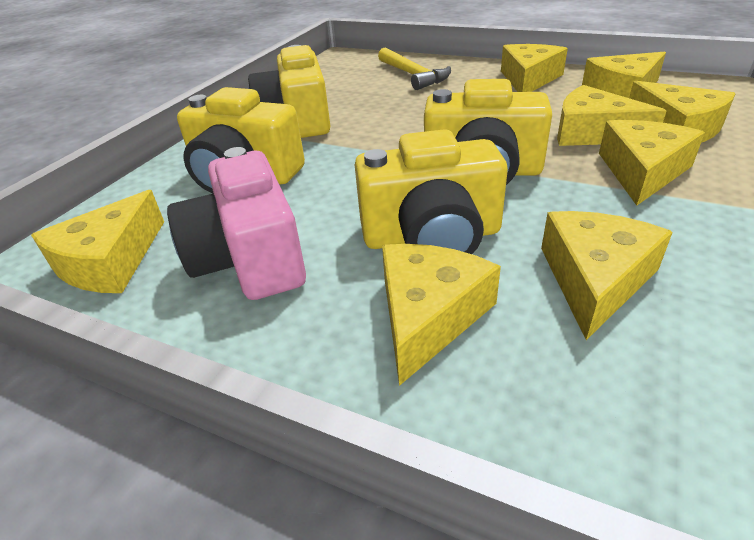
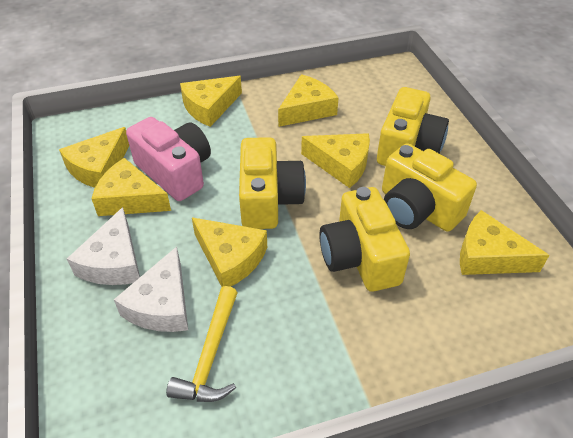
white cheese: none = 0 -> [67,207,140,285] [114,246,188,332] = 2
yellow cheese: [31,190,164,293] [382,244,501,386] [501,44,568,92] [541,211,673,340] [557,85,666,146] [582,52,666,98] [599,120,705,206] [629,81,736,143] = 8 -> [59,127,129,188] [92,158,171,216] [180,76,242,127] [192,218,267,287] [278,74,339,127] [301,133,370,188] [460,210,549,275] = 7

